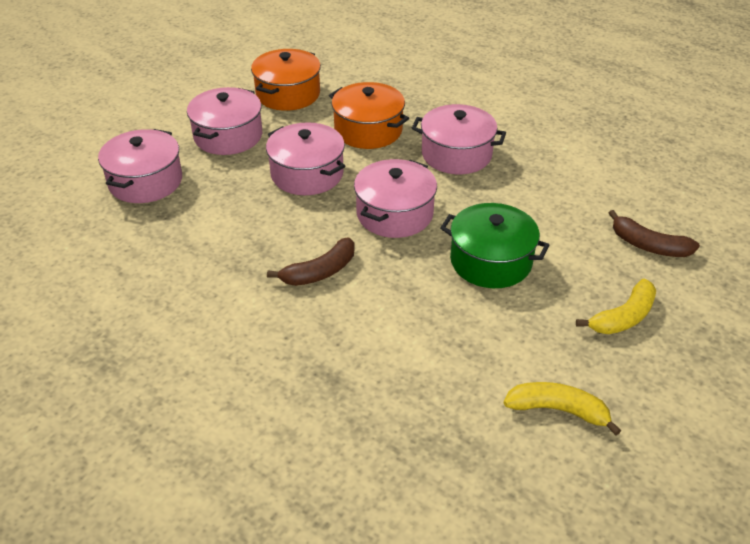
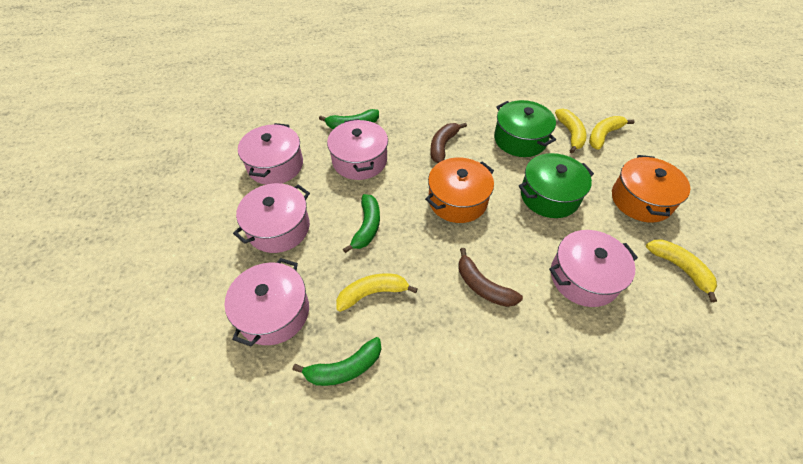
green banana: none = 0 -> [293,337,381,386] [319,109,379,129] [343,194,380,253] = 3
green pot: [440,203,550,288] = 1 -> [494,100,556,157] [518,153,594,218] = 2
yellow banana: [504,382,621,435] [576,279,656,334] = 2 -> [336,274,418,312] [555,108,587,153] [589,116,635,150] [646,239,717,302] = 4

